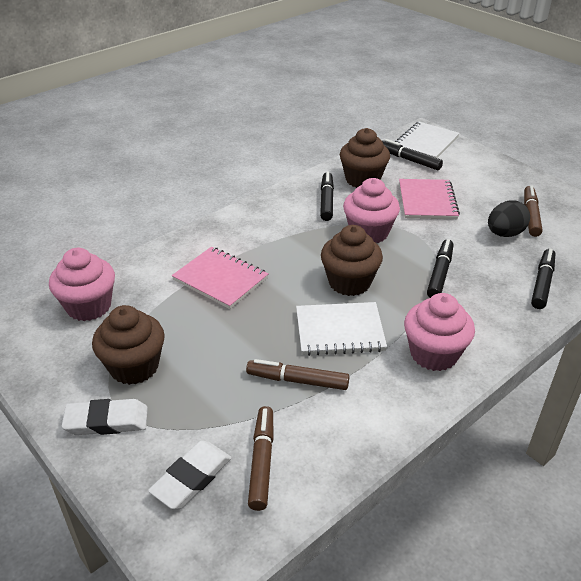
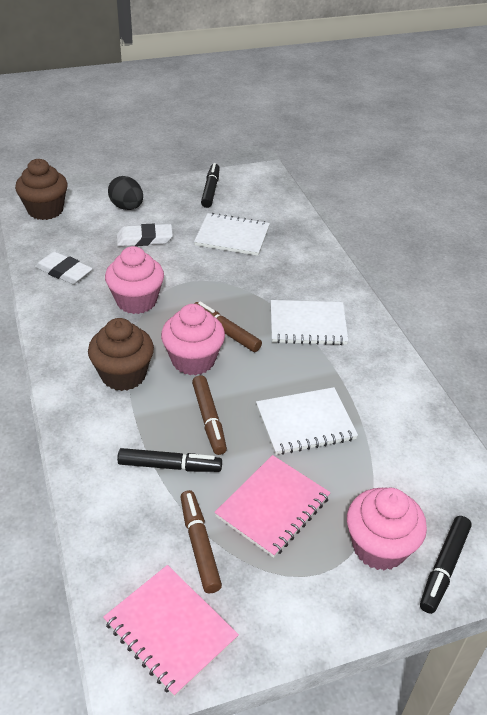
black marker: [320,172,334,221] [382,139,443,170] [427,239,454,298] [531,249,555,309] = 4 -> [117,448,222,472] [201,163,220,208] [420,516,472,614] = 3
brown cupcake: [92,305,165,385] [321,225,383,296] [340,128,390,188] = 3 -> [15,159,68,220] [88,318,154,391] = 2
white notebook: [296,302,387,356] [395,122,460,158] = 2 -> [194,213,270,256] [256,387,358,455] [271,300,348,345] = 3

